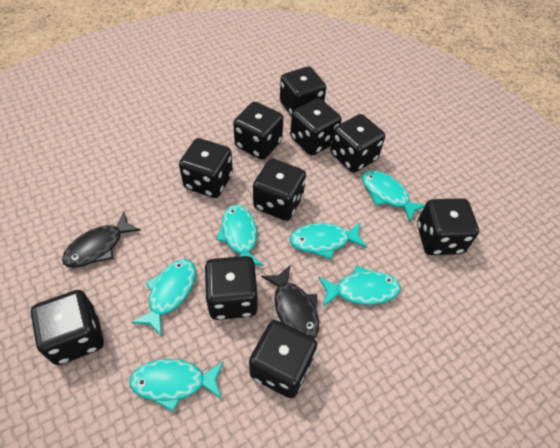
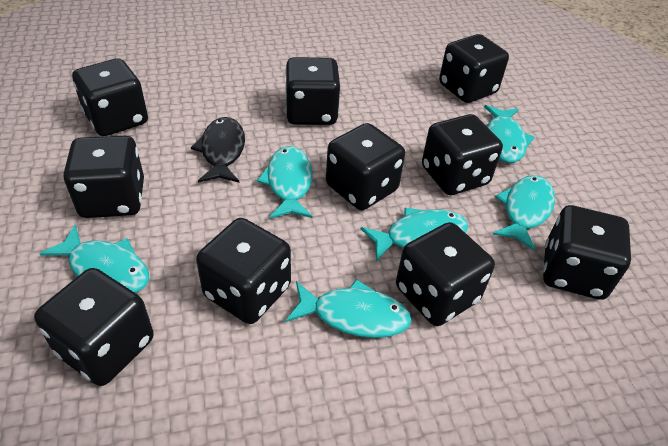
black fish: [62,212,141,268] [261,266,319,338] = 2 -> [191,117,245,183] = 1

